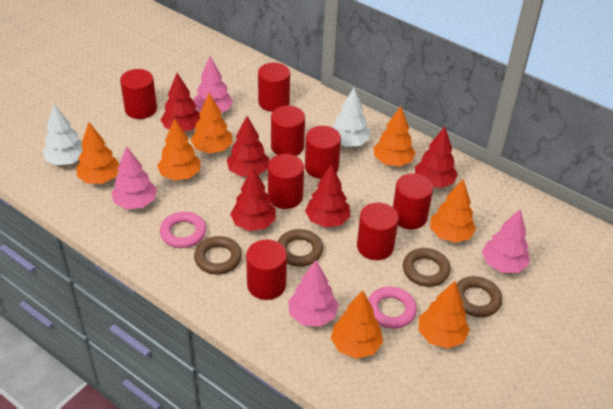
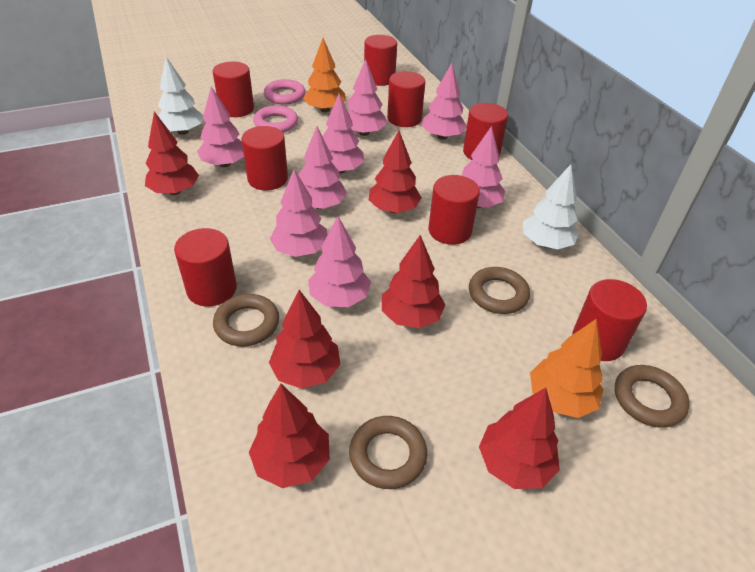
orange tree: [77,122,119,184] [157,118,201,181] [191,93,233,154] [331,291,383,359] [374,106,416,166] [419,281,470,348] [430,179,476,243] = 7 -> [303,38,346,112] [530,319,604,418] = 2
pink tree: [111,146,157,209] [194,56,233,113] [288,260,339,327] [482,209,529,273] = 4 -> [197,86,244,167] [270,169,327,257] [298,127,347,209] [308,216,371,307] [322,93,364,174] [347,59,387,136] [421,63,467,140] [462,126,505,208] = 8
red tree: [161,73,200,131] [227,116,270,177] [230,167,276,231] [305,164,350,227] [415,127,458,188] = 5 -> [145,111,199,195] [249,384,330,488] [269,290,341,389] [369,131,422,213] [382,235,446,328] [479,388,560,489] = 6

